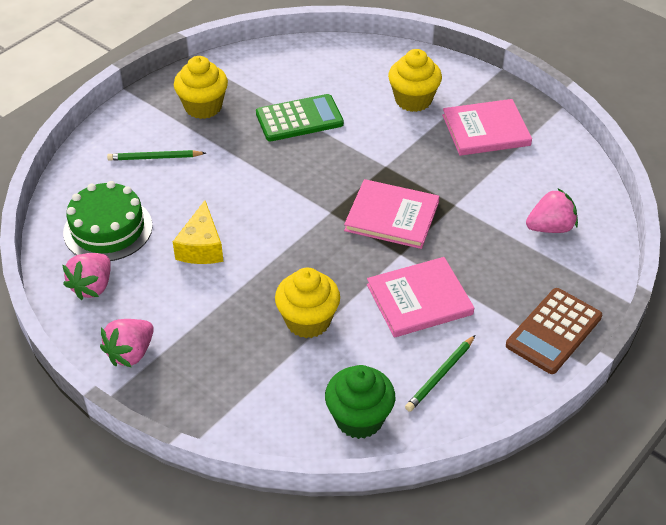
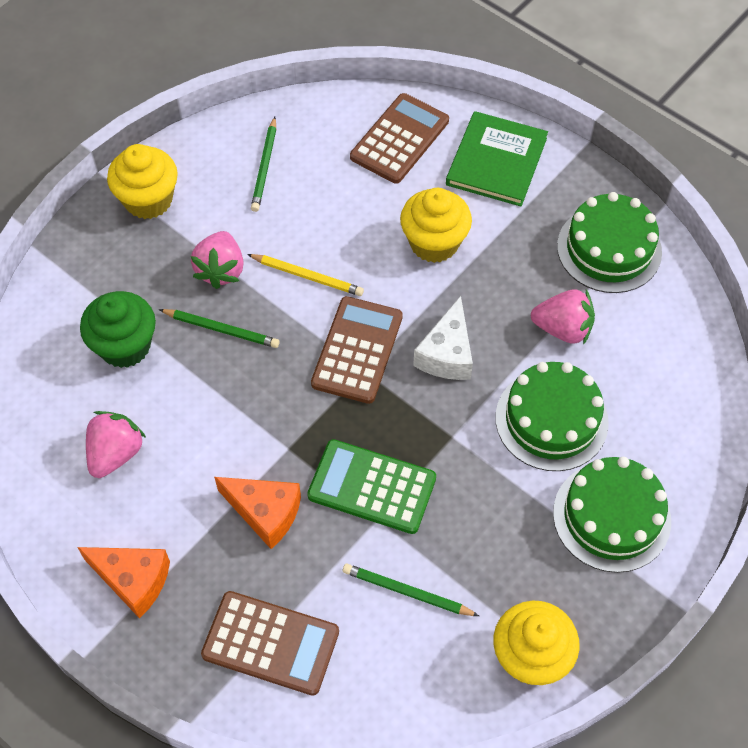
brown calculator: [506,288,602,374] = 1 -> [201,591,339,696] [311,296,403,404] [350,93,449,184] = 3
green book: none = 0 -> [446,111,548,207] = 1
green cake: [63,181,153,261] = 1 -> [495,362,609,471] [553,457,671,573] [557,192,662,293] = 3
green pencil: [107,150,206,161] [405,335,475,412] = 2 -> [159,309,279,348] [251,117,276,212] [343,564,479,616] = 3
orange cheese: none = 0 -> [77,547,170,619] [214,477,301,549] = 2
pink book: [344,179,439,249] [367,257,474,338] [442,99,532,156] = 3 -> none = 0
white cheese: none = 0 -> [413,296,473,380] = 1
yellow cheese: [173,200,223,264] = 1 -> none = 0
yellow pencil: none = 0 -> [247,254,364,296] = 1

